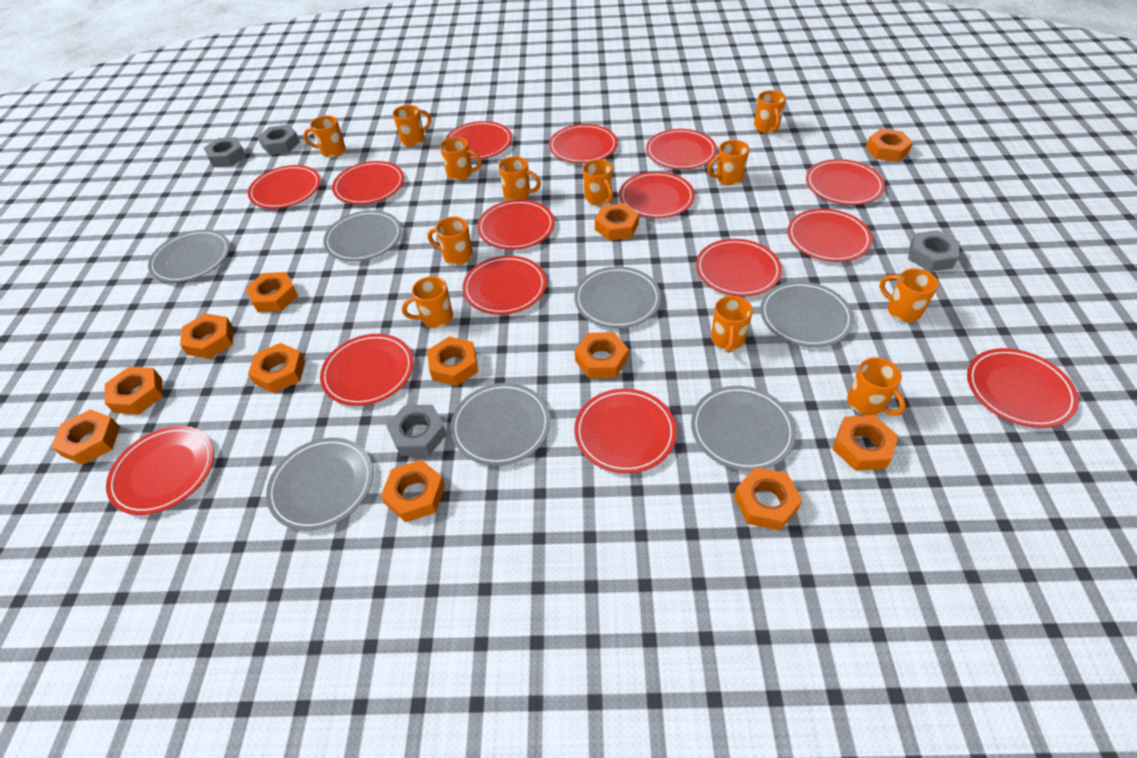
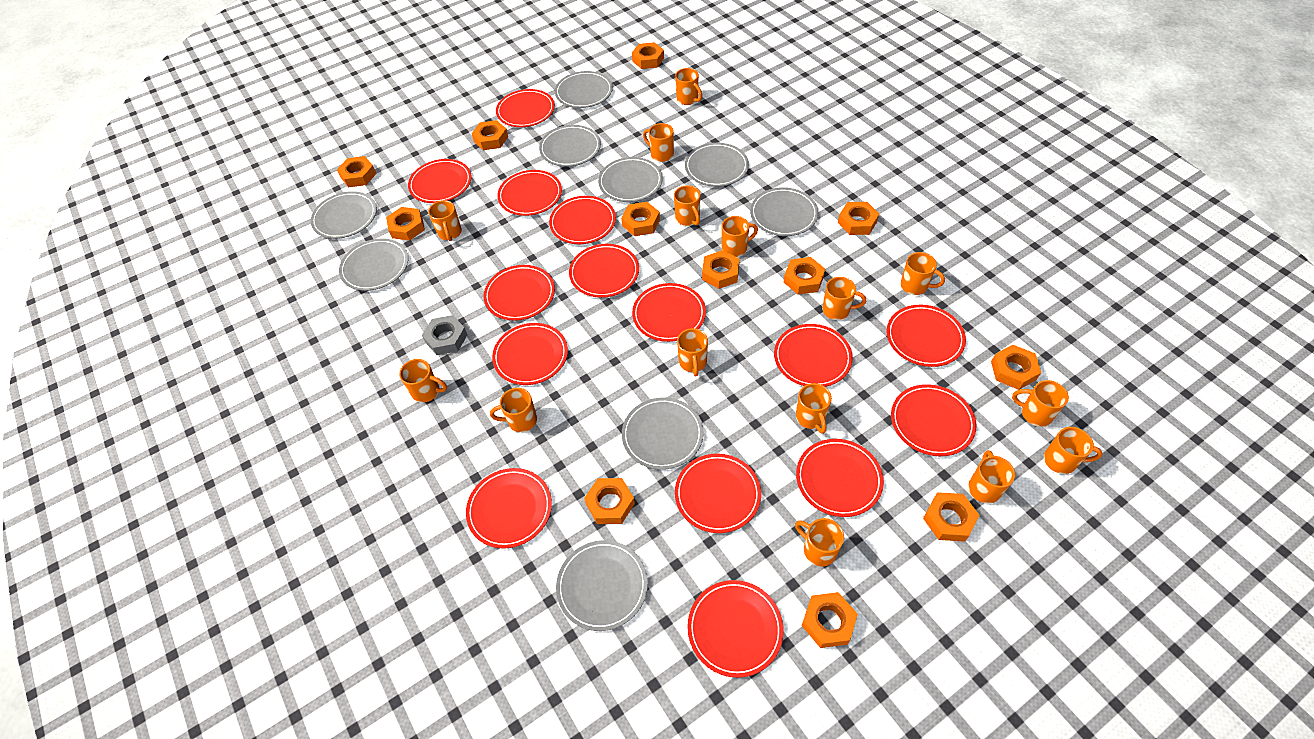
grey nut: [204,137,246,167] [258,125,300,155] [386,405,447,456] [908,230,960,272] = 4 -> [422,315,467,355] = 1
grey plate: [148,230,230,282] [266,438,373,531] [324,210,402,261] [451,383,551,466] [574,267,661,328] [691,386,796,471] [760,281,854,347] = 7 -> [311,191,377,239] [339,238,408,291] [539,125,601,167] [555,71,613,108] [556,540,648,631] [598,157,663,202] [622,397,704,470] [685,143,749,187] [750,187,819,236] = 9
orange mug: [303,115,346,158] [393,105,431,147] [402,276,453,328] [428,217,473,265] [440,137,482,181] [499,156,541,201] [583,159,613,205] [707,140,749,186] [711,296,753,353] [754,90,786,133] [847,357,906,416] [880,268,939,322] = 12 -> [399,359,447,403] [428,200,462,241] [490,388,537,433] [643,123,674,162] [674,185,701,226] [675,68,702,105] [677,328,708,376] [721,216,758,257] [795,518,844,567] [796,383,832,434] [822,277,866,320] [900,252,945,295] [968,450,1015,504] [1012,380,1069,427] [1044,427,1103,474] = 15

